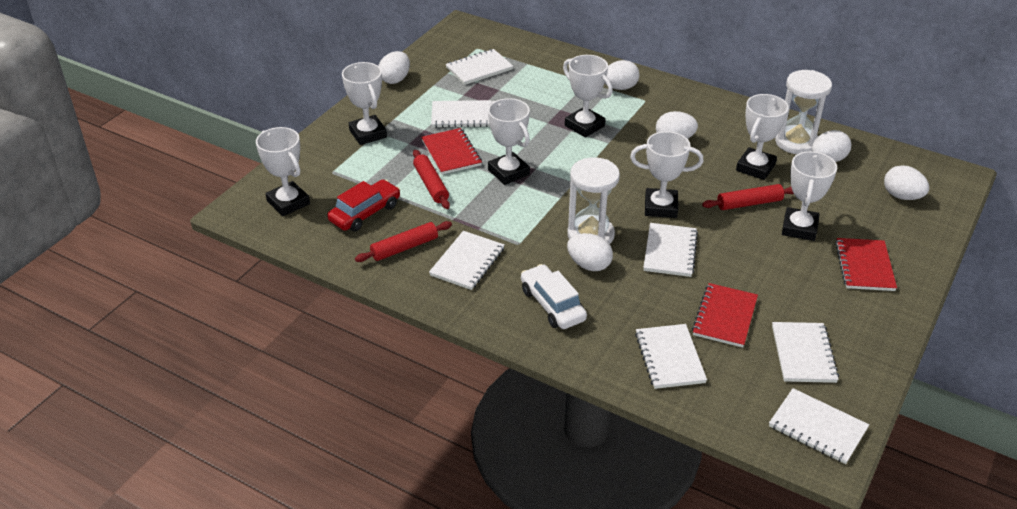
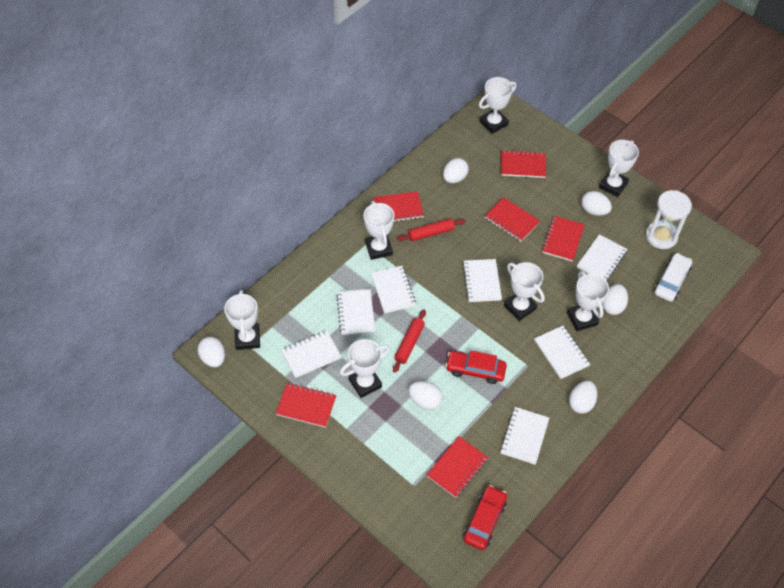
red car: [327,179,400,231] = 1 -> [445,351,507,384] [464,485,507,550] = 2
red notebook: [421,128,482,175] [692,283,758,348] [835,238,897,291] = 3 -> [276,383,336,428] [373,191,424,222] [427,436,488,498] [485,197,540,242] [501,150,546,178] [542,216,585,262] = 6
red rolling pin: [355,221,452,262] [413,150,450,209] [702,184,794,210] = 3 -> [393,310,426,373] [397,218,465,241] = 2
white hourglass: [567,157,620,244] [775,70,832,154] = 2 -> [646,190,692,249] = 1

